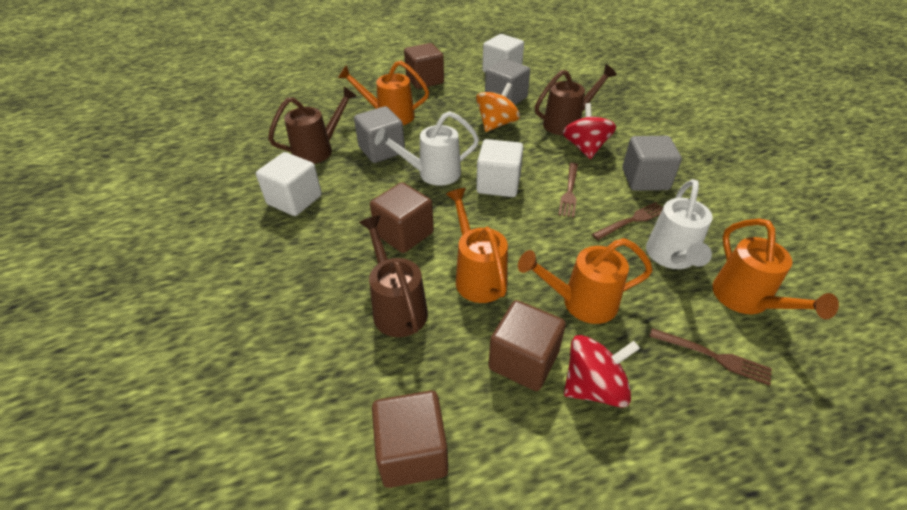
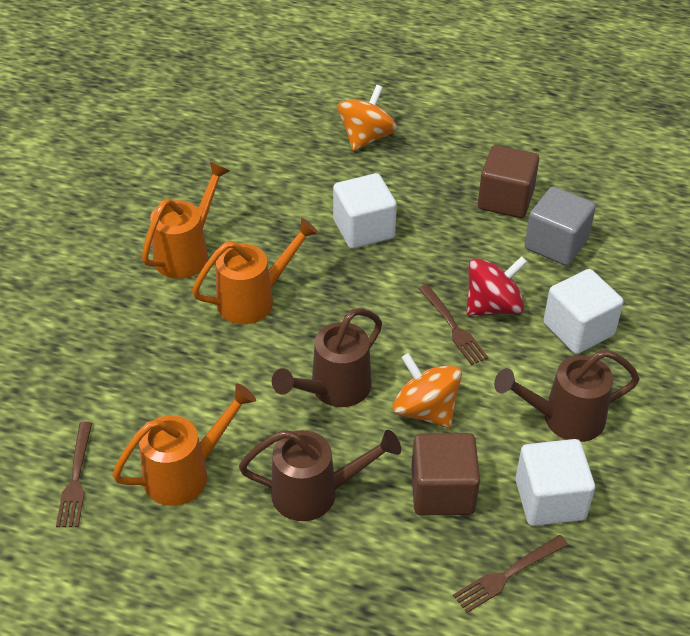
brown cube: [370,182,434,253] [372,391,448,488] [404,43,444,89] [488,300,566,391] = 4 -> [411,433,480,515] [478,145,539,218] = 2
grey cube: [354,106,405,163] [485,59,530,105] [622,136,682,191] = 3 -> [525,186,596,266] = 1
orange spinning top: [476,83,520,132] = 1 -> [337,85,397,151] [392,353,462,428] = 2
orange watering can: [338,61,429,125] [446,188,508,303] [518,238,653,324] [712,219,839,319] = 4 -> [112,383,256,506] [142,162,229,278] [192,218,319,324] = 3
red spinning top: [563,103,616,159] [564,335,640,408] = 2 -> [466,256,527,316] = 1
white watering can: [374,111,479,186] [646,179,712,269] = 2 -> none = 0

